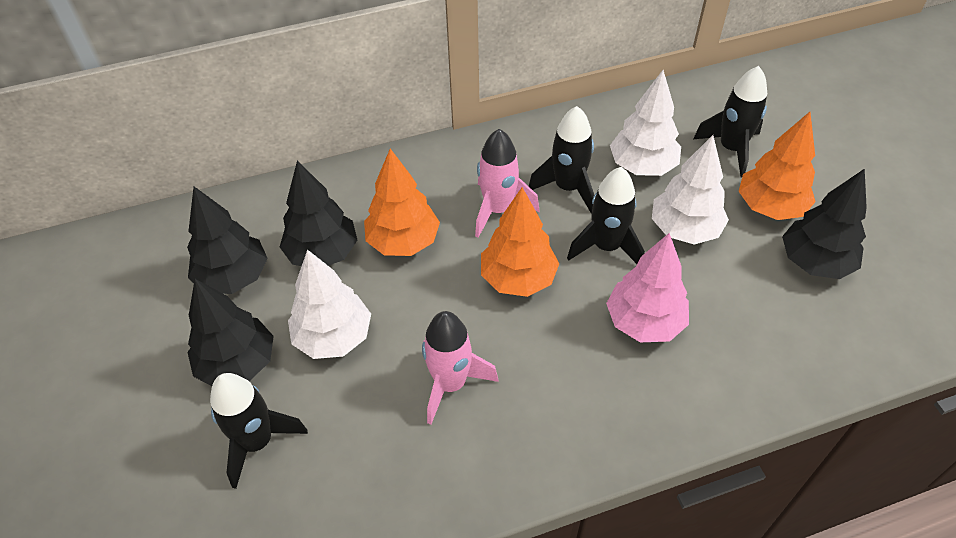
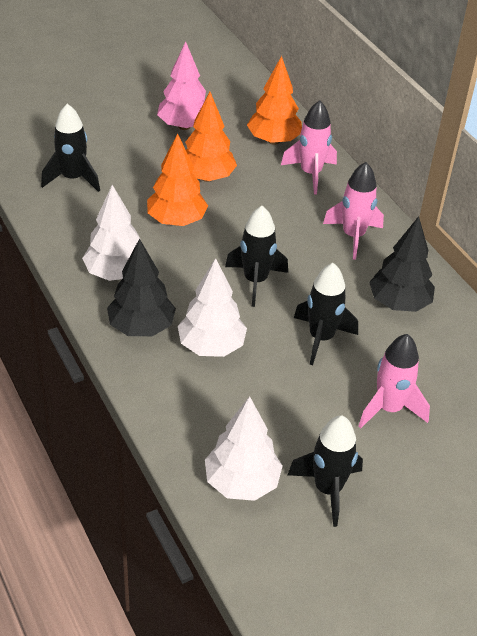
black tree: [187,187,268,294] [188,279,274,386] [280,161,357,266] [782,169,867,279] = 4 -> [107,238,176,336] [369,216,435,312] = 2
pink rocket: [422,311,499,425] [475,129,539,238] = 2 -> [281,100,337,194] [323,162,384,260] [359,334,430,428] = 3

